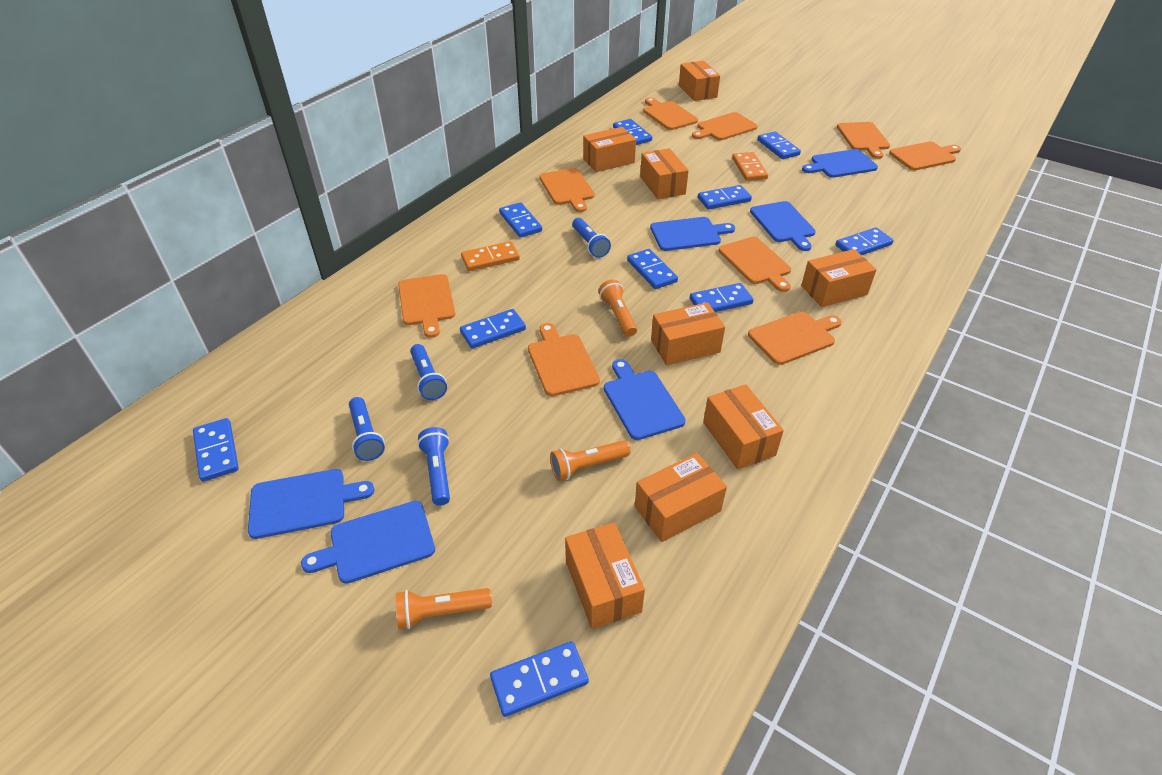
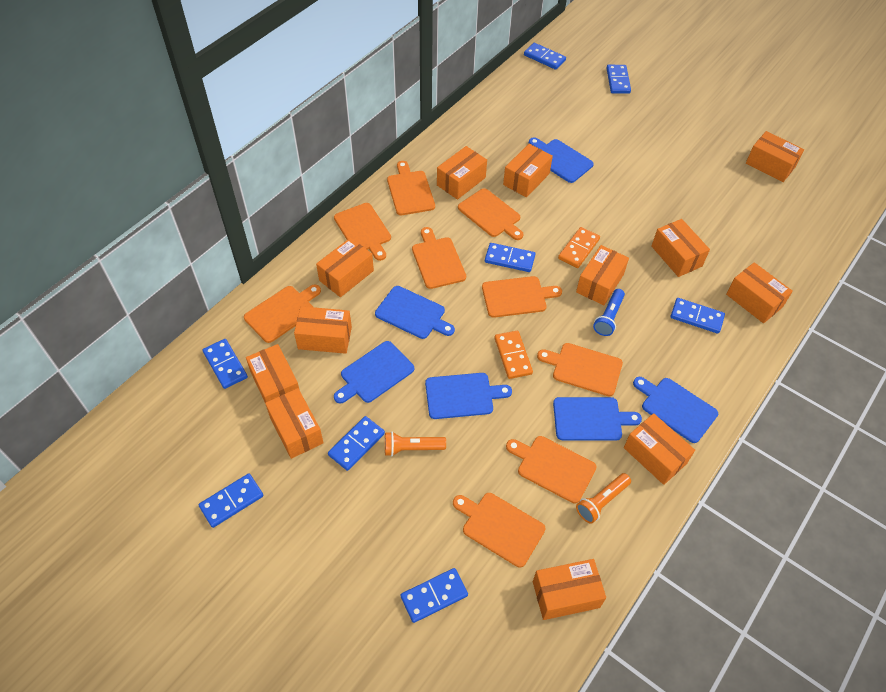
blue domino: [193,418,239,482] [460,309,526,349] [490,641,589,717] [499,202,542,238] [613,119,652,145] [627,249,678,289] [690,283,753,312] [698,185,752,210] [757,132,801,159] [835,227,894,255] = 10 -> [199,473,263,528] [203,339,248,389] [328,416,385,471] [400,568,468,623] [485,243,535,272] [524,43,566,70] [607,65,631,94] [671,298,725,334] = 8
blue flashlight: [349,397,385,461] [410,344,447,400] [417,427,450,506] [572,218,611,258] = 4 -> [593,289,625,336] = 1
orange box: [565,523,645,629] [583,127,636,172] [635,453,727,542] [640,148,689,199] [651,302,725,365] [679,61,720,101] [703,384,784,470] [801,249,877,307] = 8 -> [246,344,300,403] [265,388,323,459] [294,306,352,354] [316,238,374,297] [437,146,487,200] [503,144,553,197] [533,559,606,620] [576,245,629,305] [624,413,695,485] [651,219,710,277] [726,262,793,323] [746,131,804,182] = 12
orange flashlight: [396,588,492,629] [550,440,630,481] [598,279,637,337] = 3 -> [385,431,446,456] [576,473,631,524] = 2

